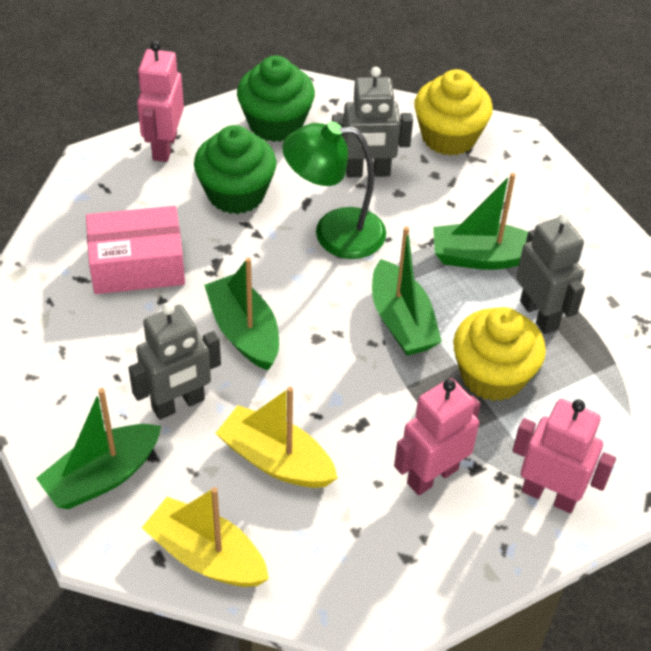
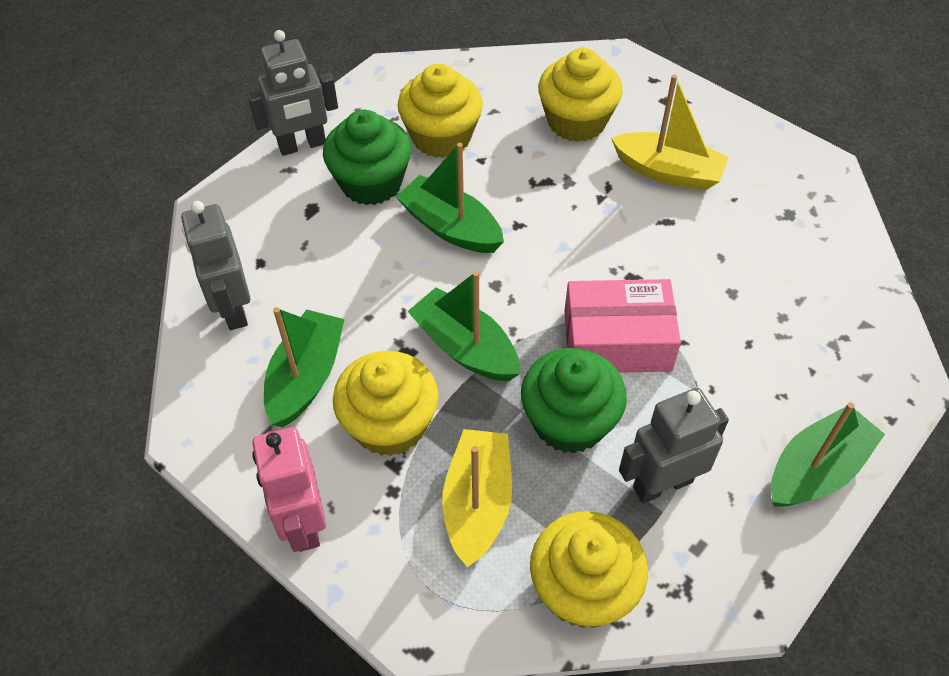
green lamp: [282,121,386,259] = 1 -> none = 0
pink robot: [137,41,184,162] [394,378,481,495] [512,399,616,513] = 3 -> [252,427,326,552] = 1
yellow cupcake: [414,69,493,156] [453,307,546,401] = 2 -> [333,351,439,456] [397,63,483,158] [530,511,648,628] [538,48,623,142] = 4

